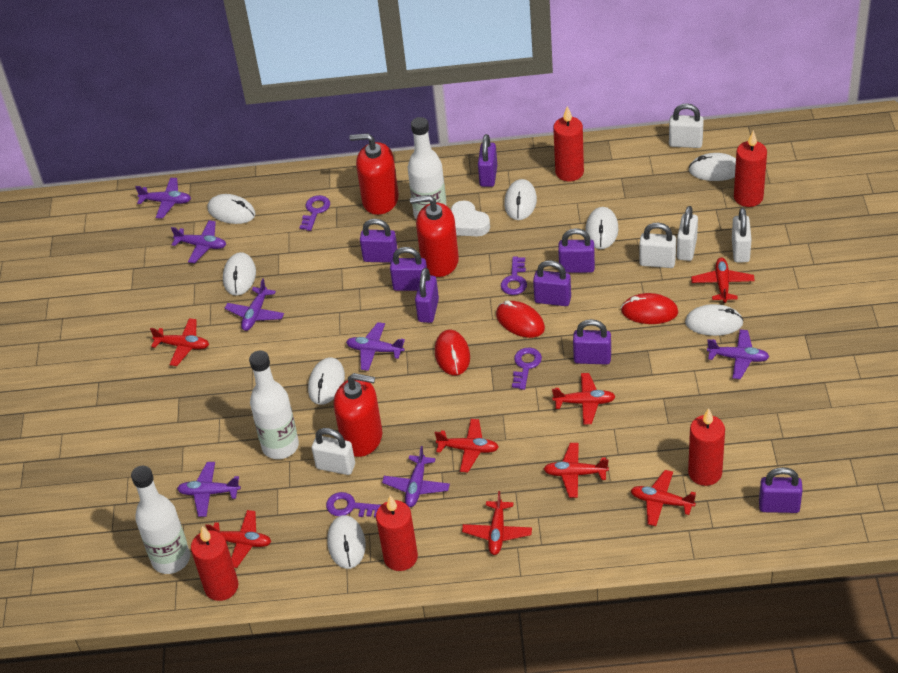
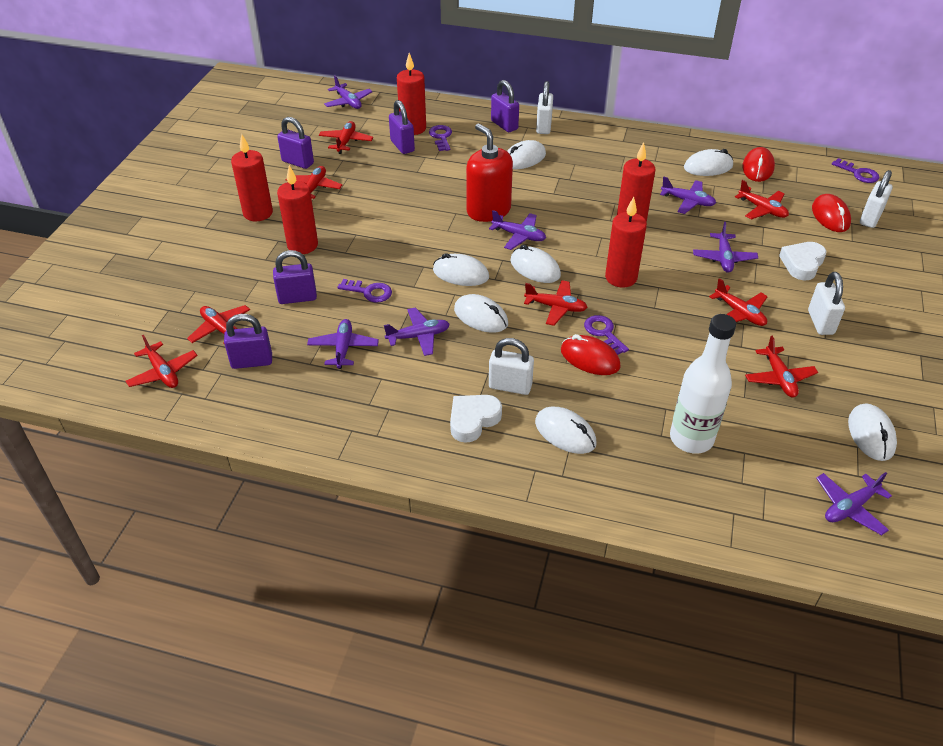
purple padlock: [360,219,398,263] [390,247,427,291] [415,268,439,323] [478,134,497,187] [533,260,571,306] [558,228,595,273] [573,319,611,364] [759,467,803,513] = 8 -> [224,314,272,369] [273,250,317,304] [277,117,314,169] [389,100,415,154] [491,80,519,132] = 5
red soap dispenser: [334,373,382,457] [350,133,399,215] [410,195,459,277] = 3 -> [466,123,513,222] = 1
white bottle: [131,466,190,574] [249,351,299,459] [408,117,447,220] = 3 -> [670,314,736,454] = 1
white heart: [451,200,490,236] = 1 -> [450,395,502,443] [779,242,826,280] = 2
white mouse: [208,194,256,224] [223,252,256,295] [308,357,345,405] [327,515,366,569] [504,179,537,220] [585,207,619,249] [685,304,744,336] [688,153,736,181] = 8 -> [433,253,489,286] [454,294,508,333] [507,140,546,169] [510,245,561,283] [535,407,596,454] [684,149,733,176] [848,403,897,461] = 7
white padlock: [312,428,355,475] [639,223,676,268] [669,103,704,148] [677,206,698,261] [732,208,752,263] = 5 -> [489,338,534,395] [536,81,553,134] [808,272,845,335] [860,170,892,228] = 4

